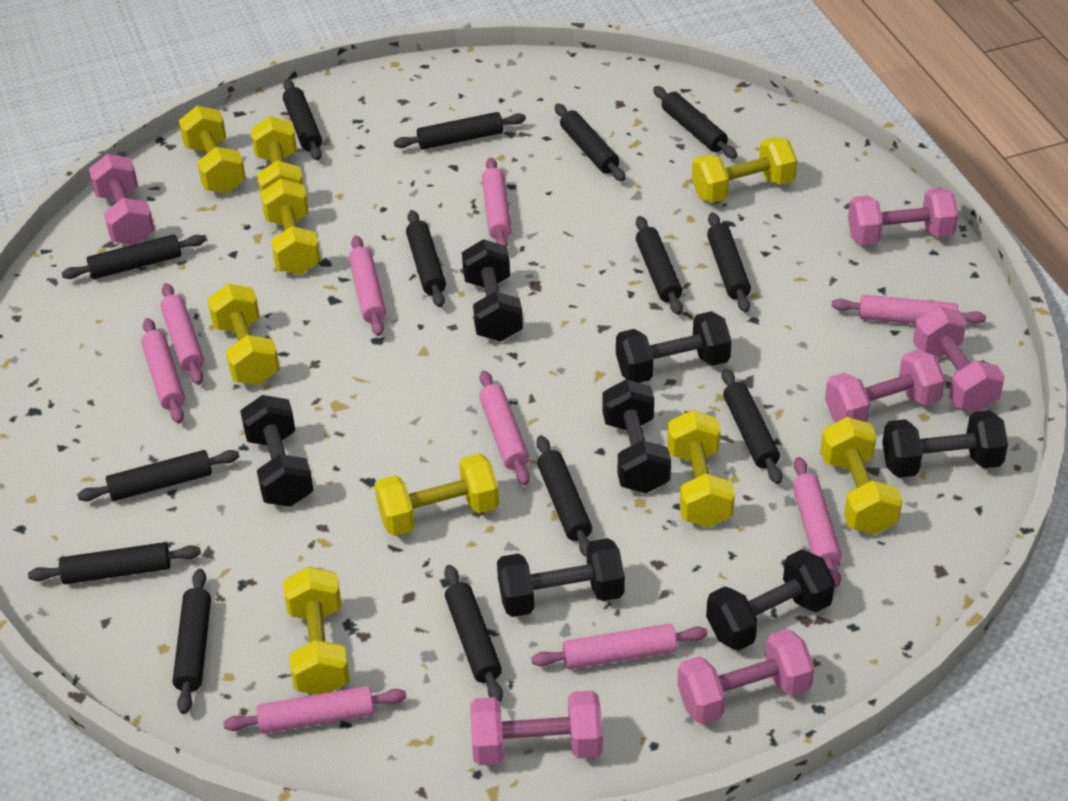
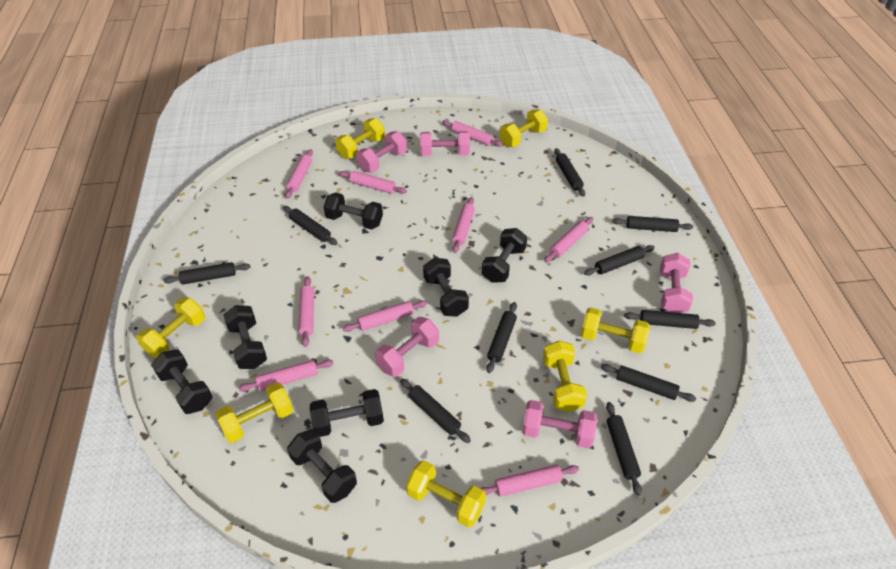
black rolling pin: [28,542,201,584] [62,234,206,279] [77,450,240,501] [173,569,211,714] [283,79,322,160] [394,112,526,150] [406,210,446,307] [444,565,503,702] [536,435,592,557] [555,104,626,182] [636,216,683,315] [653,86,737,159] [707,212,751,313] [722,368,782,484] = 14 -> [163,262,250,285] [283,206,338,245] [400,379,471,443] [486,302,517,373] [554,148,585,197] [584,245,655,276] [601,364,696,402] [606,402,642,496] [612,216,693,232] [624,310,716,329] = 10
pink dumbbell: [89,154,155,245] [470,690,603,765] [677,629,814,724] [825,349,945,422] [848,188,959,245] [913,306,1005,412] = 6 -> [356,131,407,172] [375,317,439,377] [420,131,470,156] [522,400,597,448] [660,253,693,313] = 5
yellow dumbbell: [179,106,246,194] [207,284,280,385] [251,116,303,201] [260,179,321,275] [283,566,350,695] [375,454,499,536] [667,410,735,527] [692,137,797,203] [820,417,903,535] = 9 -> [136,298,205,358] [215,382,293,443] [335,118,385,159] [406,460,486,527] [499,109,548,147] [543,341,587,412] [580,307,650,353] = 7

